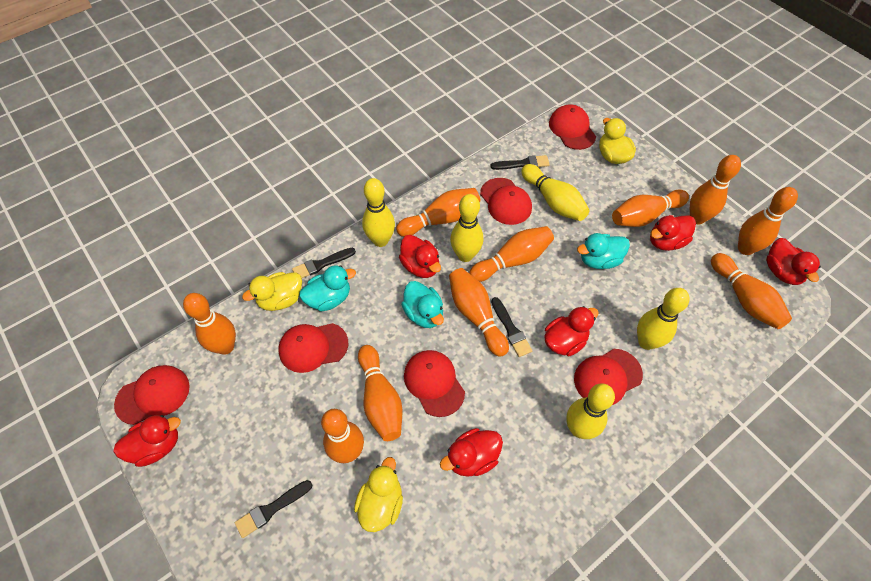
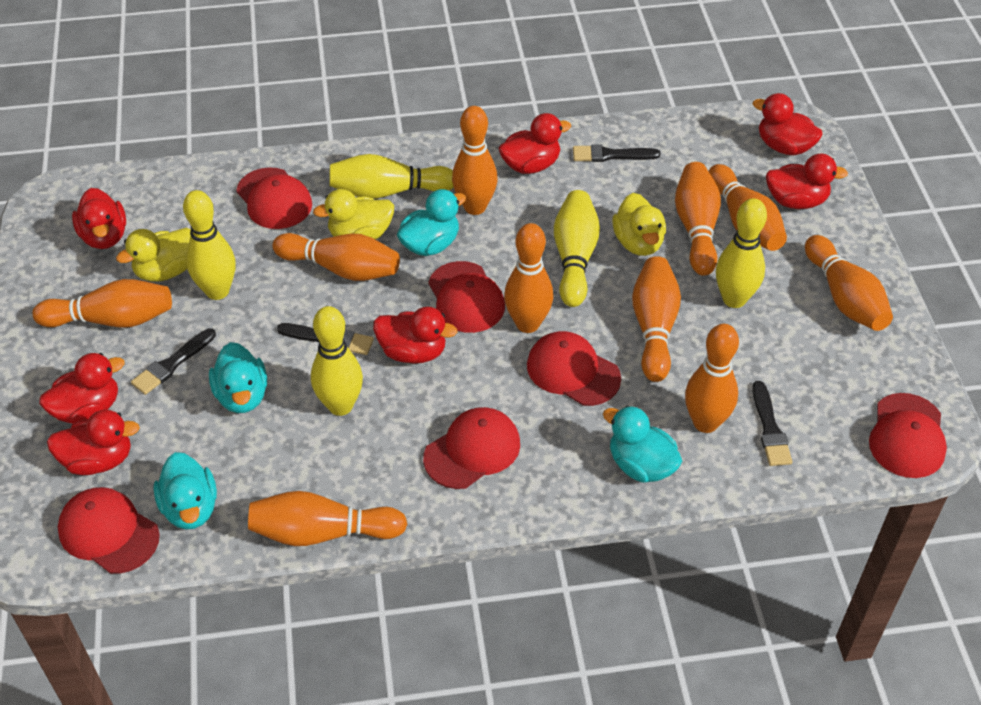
red duck: [113,415,181,467] [399,235,441,278] [440,428,503,477] [544,306,599,356] [650,215,696,251] [766,238,821,285] = 6 -> [40,353,125,424] [47,410,140,475] [72,188,126,249] [373,307,457,364] [499,113,571,174] [753,93,823,156] [766,154,848,209] = 7
turquoise duck: [299,265,356,311] [401,281,444,328] [577,233,630,269] = 3 -> [153,452,217,530] [209,342,267,413] [397,189,466,256] [603,406,682,483] = 4

